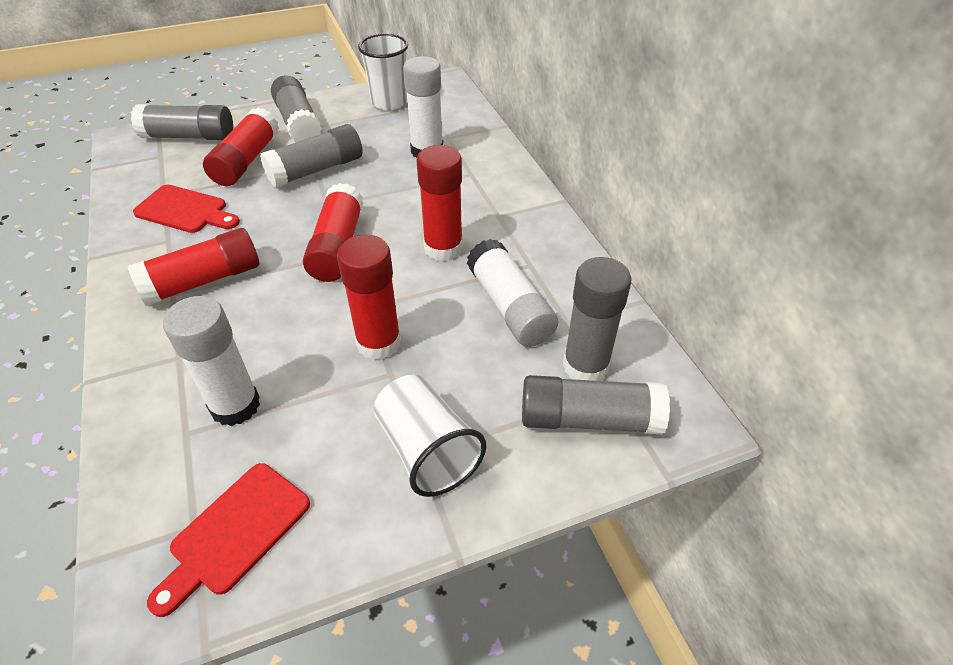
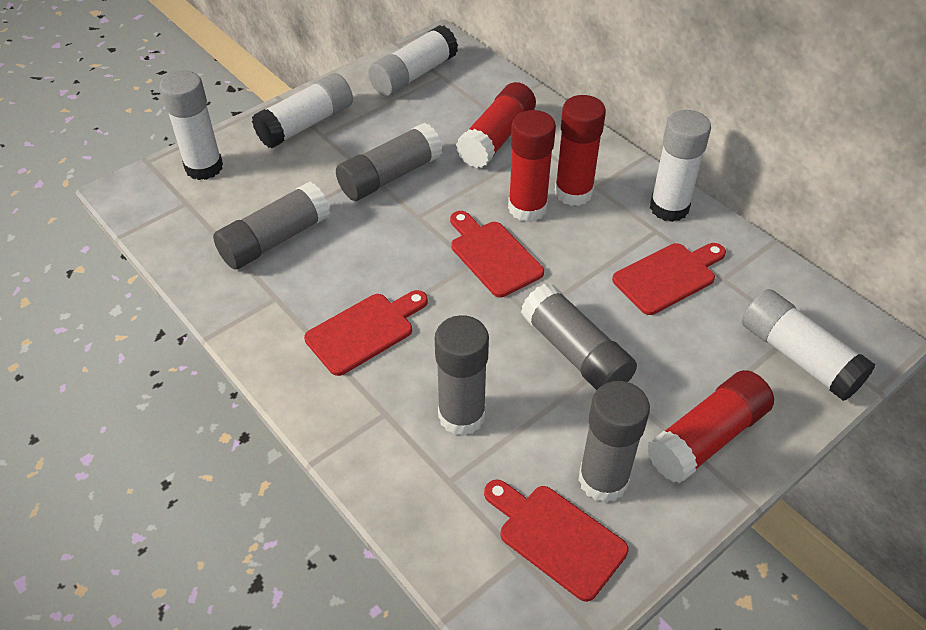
red cutting board: [133,185,240,233] [147,463,310,617] = 2 -> [304,290,428,376] [450,211,544,297] [484,480,629,602] [612,243,726,315] = 4
red glue stick: [128,228,259,306] [203,107,279,186] [303,183,363,282] [337,235,401,360] [416,145,463,261] = 5 -> [456,82,536,168] [508,110,556,222] [555,95,606,206] [647,370,774,483] = 4
white cup: [358,34,408,110] [374,375,486,497] = 2 -> none = 0
white glue stick: [163,296,260,426] [403,56,443,158] [467,239,558,347] = 3 -> [159,71,223,180] [252,73,353,148] [368,25,458,96] [650,110,711,222] [742,289,875,401] = 5

